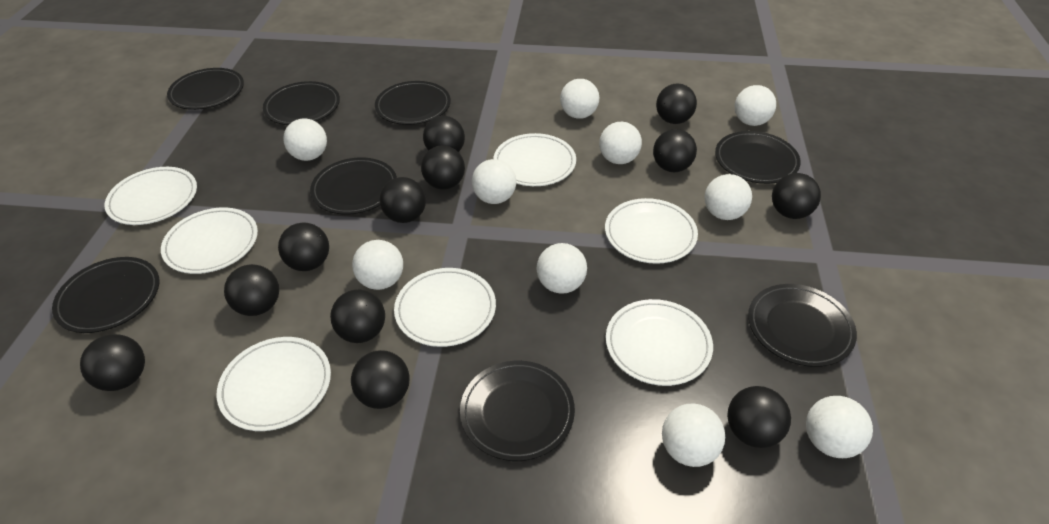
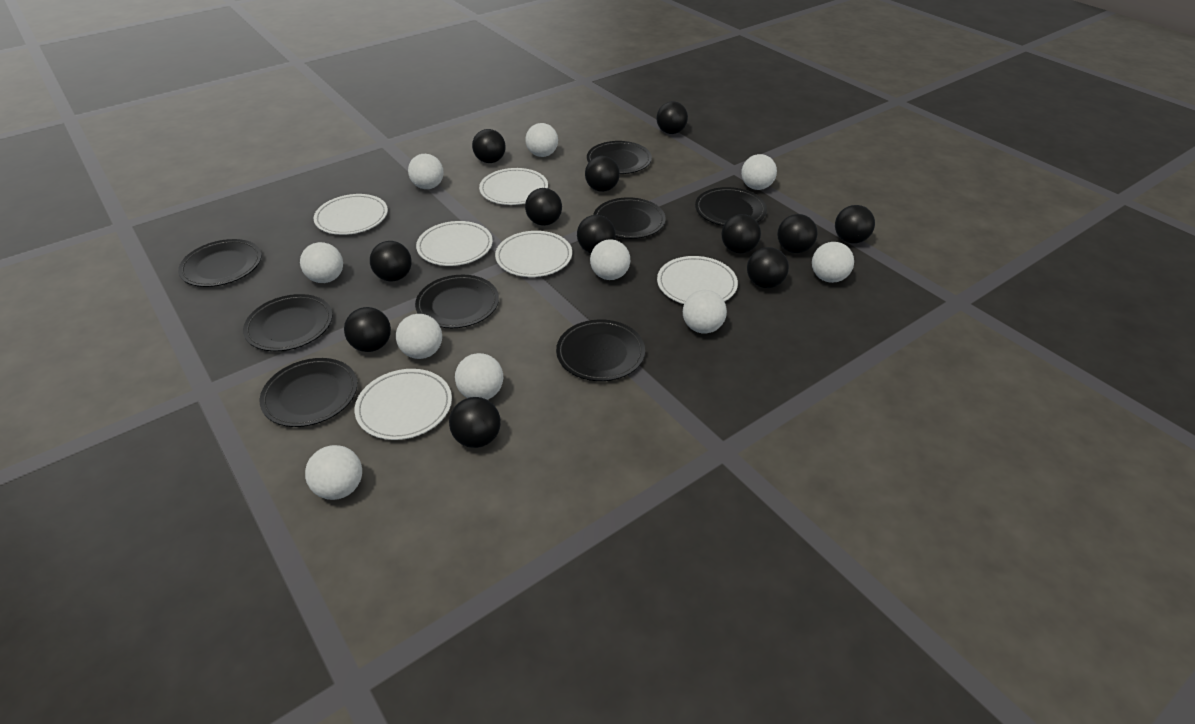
white plate: [104,167,197,225] [161,208,258,274] [217,337,331,431] [394,268,496,347] [493,133,576,186] [605,198,698,264] [606,299,713,386] = 7 -> [314,194,388,235] [355,369,452,440] [416,221,493,266] [479,168,548,205] [495,231,572,277] [657,256,738,304] = 6

